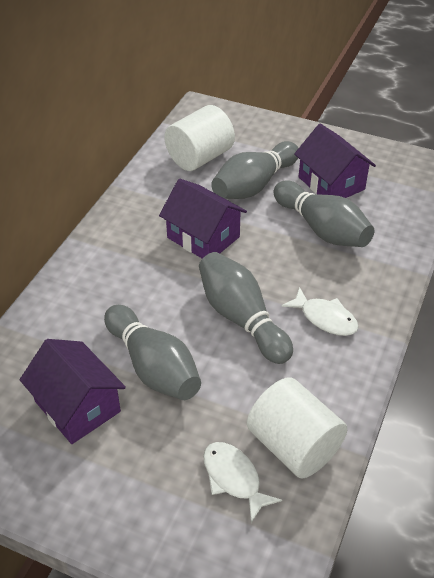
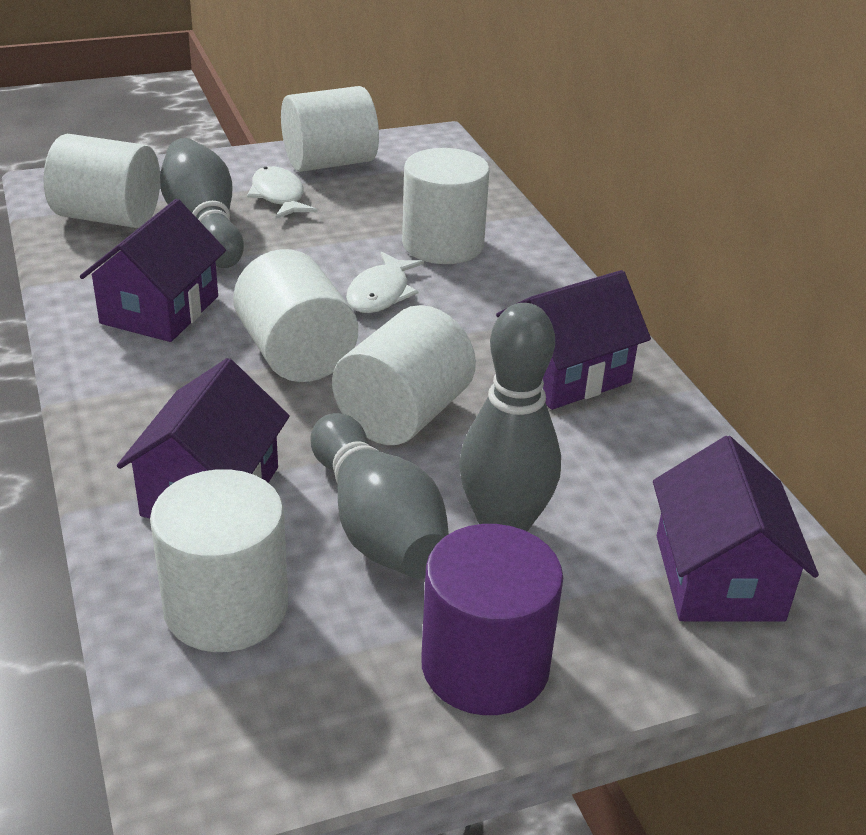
grey bowling pin: [104,305,201,400] [199,252,293,364] [211,141,298,199] [273,180,374,247] = 4 -> [160,138,244,268] [310,413,449,579] [459,303,561,532] = 3
purple cylinder: none = 0 -> [421,524,563,715] = 1
purple house: [20,339,126,444] [159,178,247,259] [294,124,376,198] = 3 -> [80,199,226,342] [117,358,290,518] [496,270,651,410] [653,436,819,622] = 4
white cylinder: [164,105,235,171] [247,377,347,478] = 2 -> [43,134,160,228] [150,469,288,652] [233,249,358,382] [281,86,379,172] [332,305,476,445] [402,148,490,264] = 6

